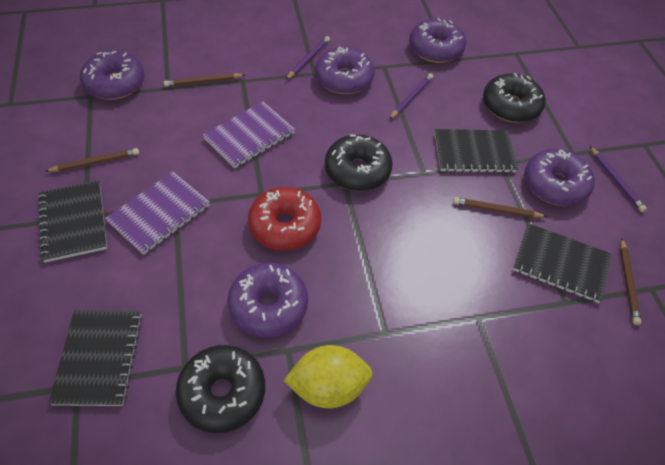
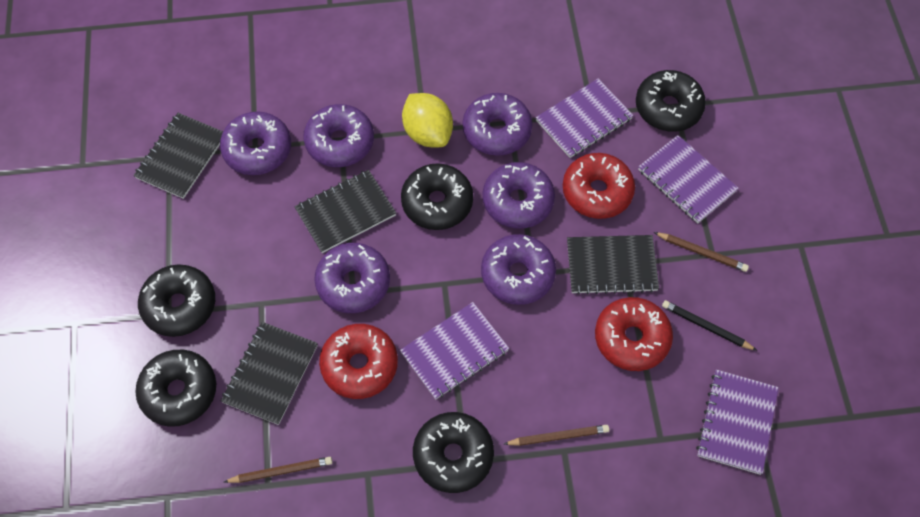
black donut: [176,345,265,433] [325,134,393,191] [483,73,546,123] = 3 -> [135,350,216,427] [138,264,215,337] [401,163,473,230] [413,412,494,493] [636,70,706,132] = 5
black pencil: none = 0 -> [662,300,757,351] = 1
brown pencil: [44,148,139,172] [164,73,245,87] [453,197,547,218] [620,238,641,325] = 4 -> [224,457,332,483] [504,425,609,446] [654,232,749,272] = 3
purple donut: [80,51,145,100] [227,263,308,338] [315,47,375,94] [409,18,466,63] [524,149,594,206] = 5 -> [220,111,291,175] [303,104,374,167] [314,243,390,313] [463,93,533,156] [481,234,556,305] [483,162,555,229] = 6
purple notebook: [105,172,210,255] [203,101,295,168] = 2 -> [400,302,509,399] [536,79,633,158] [638,135,739,223] [696,370,779,475] = 4
purple pencil: [286,36,330,80] [389,73,433,120] [590,146,647,212] = 3 -> none = 0
red donut: [248,187,321,251] = 1 -> [319,324,398,399] [563,153,635,219] [595,297,673,371] = 3

